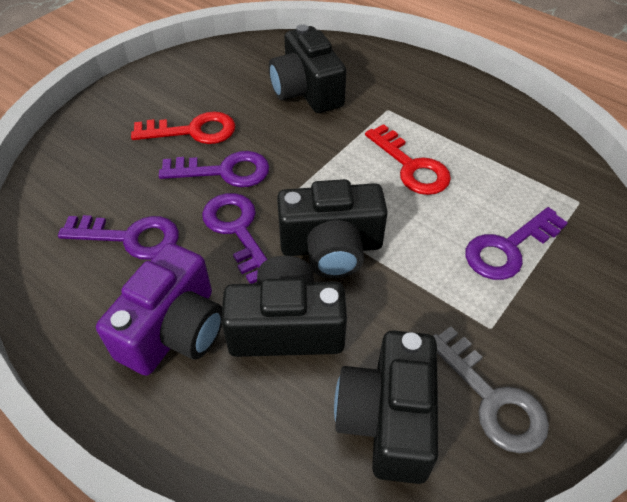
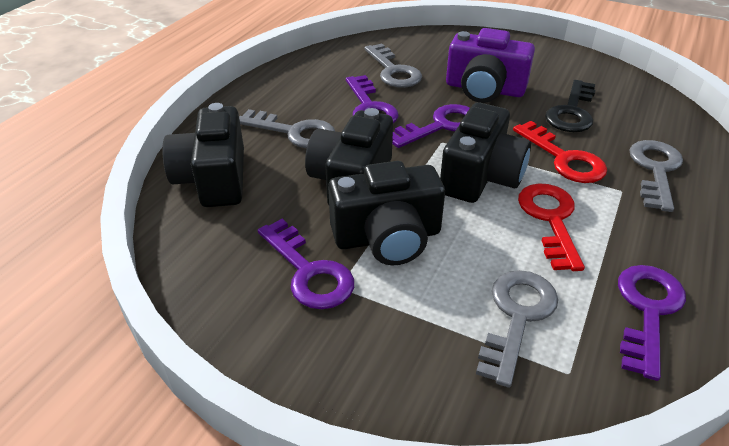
black key: none = 0 -> [545,80,595,132] = 1
grey key: [433,326,549,453] = 1 -> [239,109,335,148] [364,44,422,88] [476,270,558,388] [629,140,683,212] = 4

